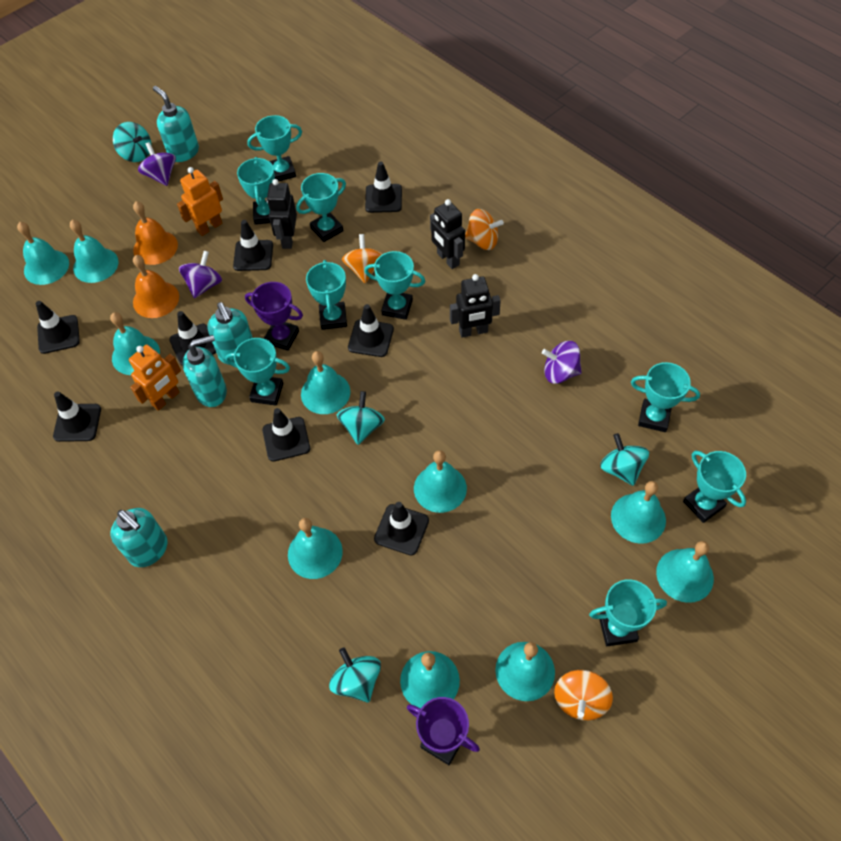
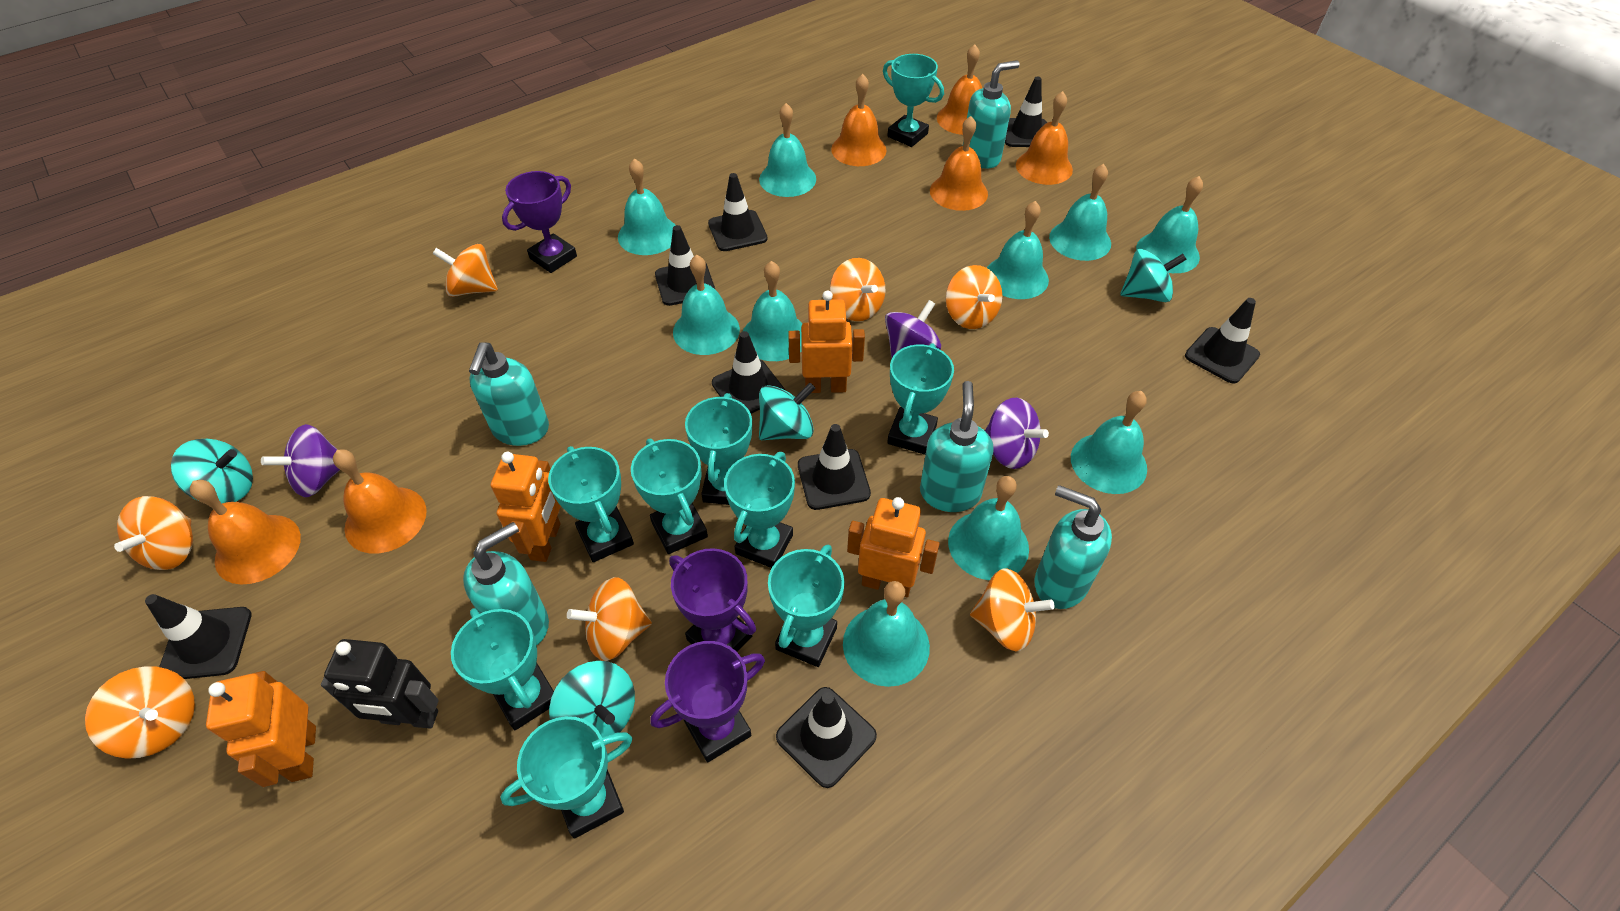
black robot: [267,179,297,249] [430,199,465,269] [450,274,501,338] = 3 -> [321,639,439,729] = 1
orange bell: [133,201,178,265] [133,255,179,318] = 2 -> [190,480,301,585] [333,449,427,554] [831,74,887,166] [930,116,988,211] [937,44,982,135] [1016,91,1073,185] = 6
orange robot: [129,345,181,411] [177,167,223,236] = 2 -> [206,671,316,787] [491,452,561,562] [788,291,865,393] [847,497,939,597] = 4
orange spinning top: [342,234,383,283] [465,209,504,250] [554,670,613,720] = 3 -> [85,666,195,759] [114,496,193,570] [432,244,498,297] [567,577,652,661] [830,258,885,321] [946,265,1002,329] [970,569,1055,651] = 7
purple trophy: [245,282,303,351] [407,697,480,765] = 2 -> [502,171,577,273] [650,641,765,762] [669,548,756,651] = 3
turquoise soap dispenser: [110,508,168,567] [153,86,199,162] [182,335,227,407] [207,302,253,365] = 4 -> [463,522,549,645] [469,342,549,446] [920,381,994,512] [963,60,1020,169] [1034,485,1112,609] = 5

